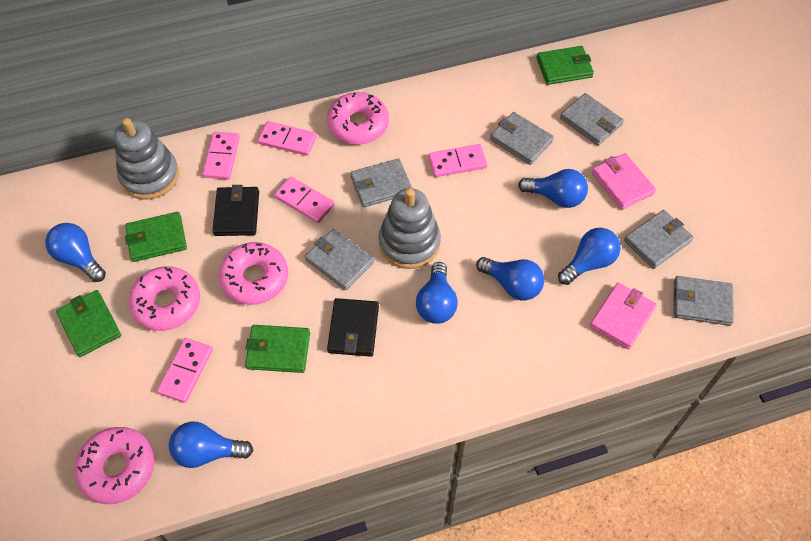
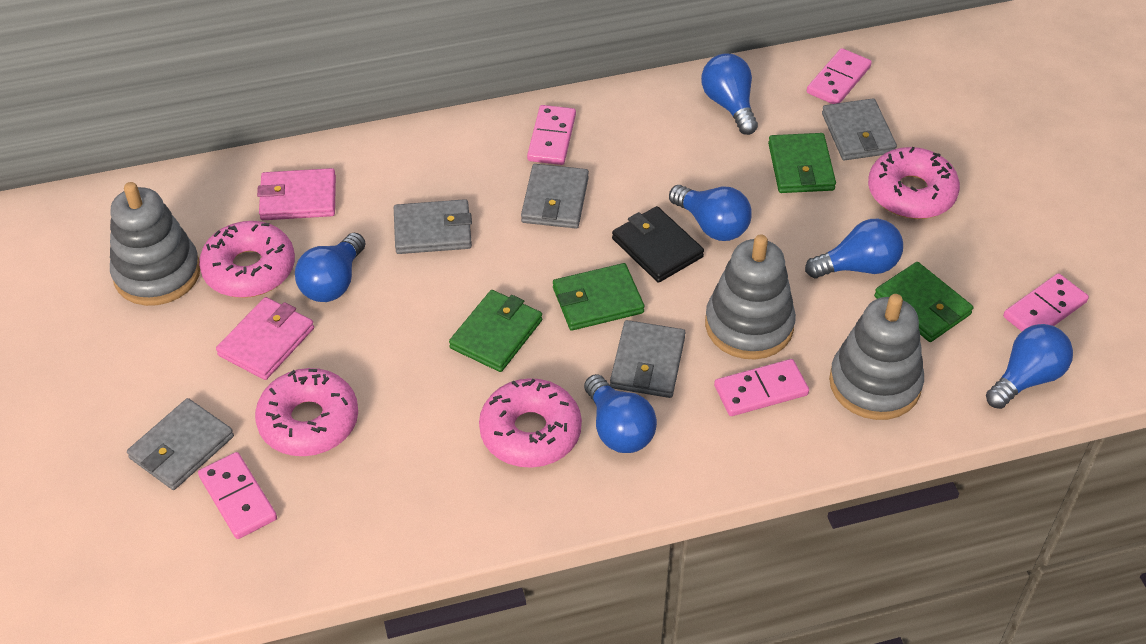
black wallet: [213,185,259,236] [327,298,379,357] = 2 -> [612,206,704,283] = 1
grey stacking toy: [114,118,179,200] [379,188,441,269] = 2 -> [110,182,200,306] [705,234,796,360] [829,294,924,420] = 3
grey wallet: [305,229,374,290] [350,159,413,207] [490,112,554,165] [560,93,624,145] [624,210,694,269] [673,276,734,326] = 6 -> [127,398,234,490] [394,199,472,254] [521,164,589,229] [610,320,685,398] [822,98,897,160] = 5

